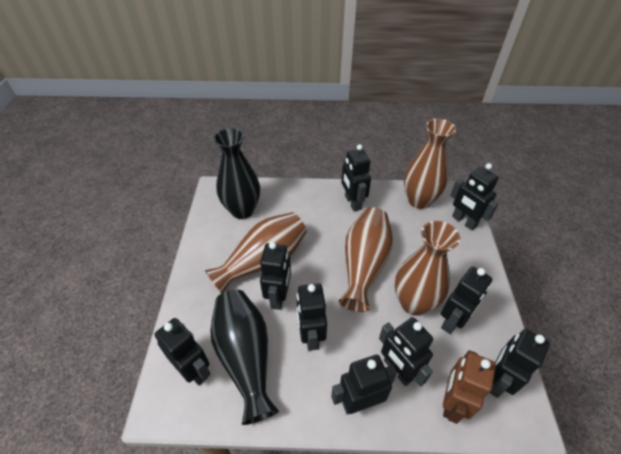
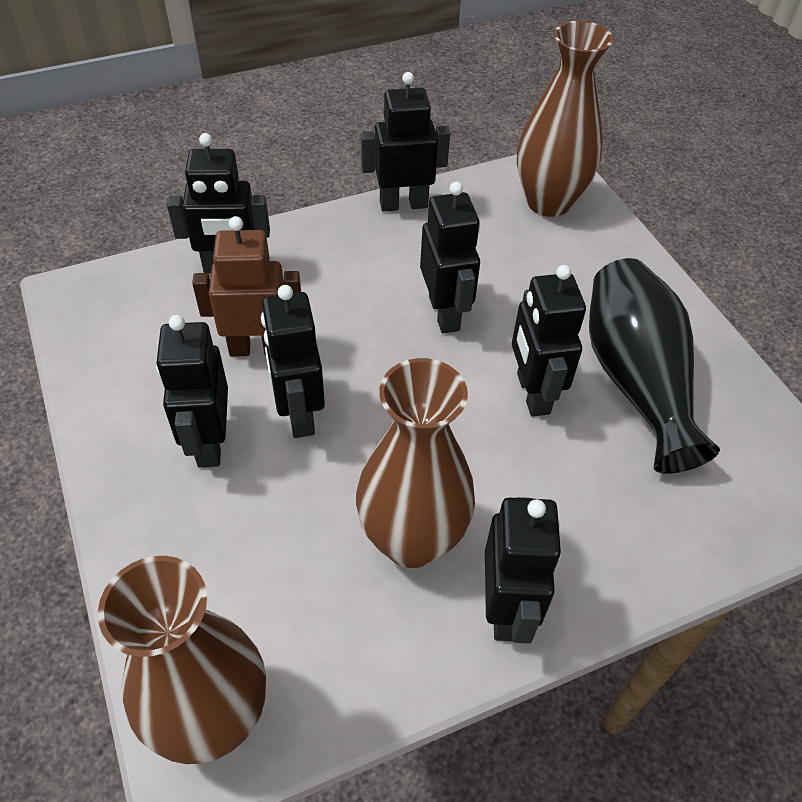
black robot: [155,318,211,386] [260,242,291,310] [297,283,327,351] [331,354,397,415] [341,144,371,212] [379,317,433,387] [441,266,492,334] [450,163,499,230] [490,329,550,398] = 9 -> [156,315,228,468] [167,133,270,274] [261,285,325,438] [361,72,450,212] [420,181,480,334] [485,497,562,644] [512,265,586,417] = 7
black vase: [210,290,279,425] [213,128,260,219] = 2 -> [589,258,720,474] = 1
brown vase: [205,212,307,294] [339,207,393,312] [395,221,460,316] [404,118,456,209] = 4 -> [98,556,266,764] [356,358,475,568] [517,21,613,217] = 3

